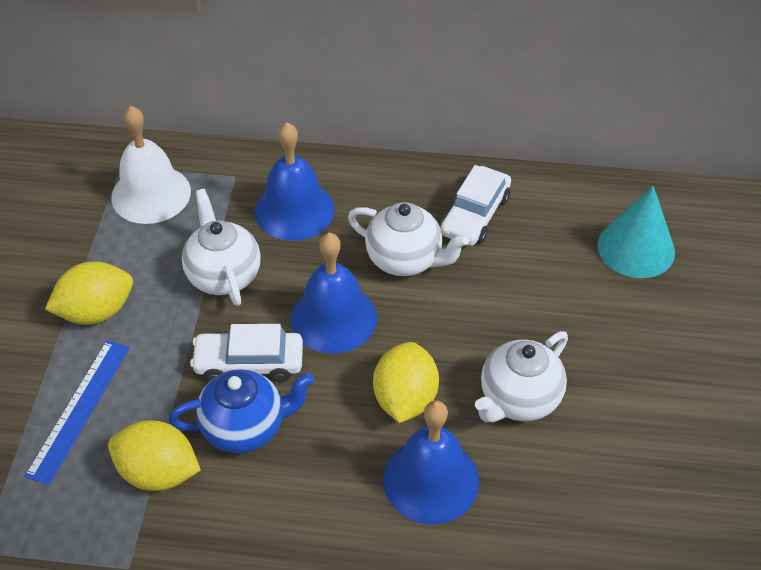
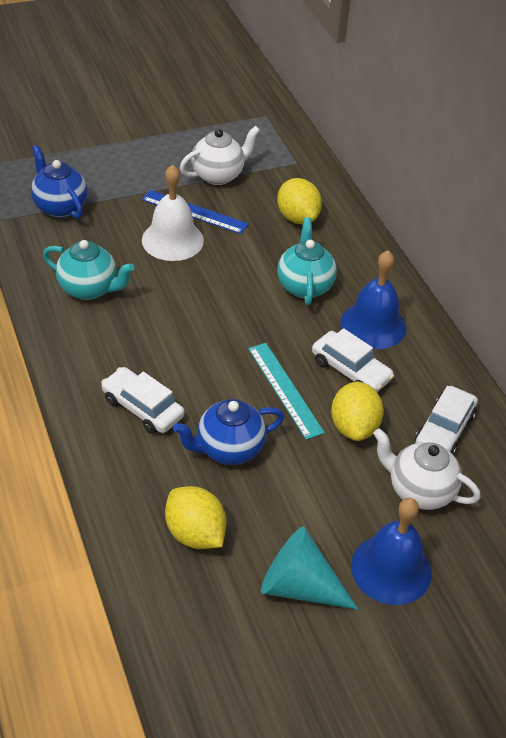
blue bell: [255,122,335,241] [291,233,377,354] [383,400,479,524] = 3 -> [341,250,406,349] [351,498,432,605] = 2
blue teapot: [168,369,314,453] = 1 -> [31,145,88,219] [173,399,284,465] = 2
turquoise ruler: none = 0 -> [248,343,325,440] = 1
turquoise teapot: none = 0 -> [43,240,134,300] [277,218,337,305] = 2
white car: [190,324,303,382] [440,165,511,246] = 2 -> [101,367,185,434] [312,328,394,392] [415,386,478,455] = 3
white teapot: [182,189,261,306] [348,202,469,276] [475,331,568,422] = 3 -> [180,126,260,185] [373,429,481,510] = 2

